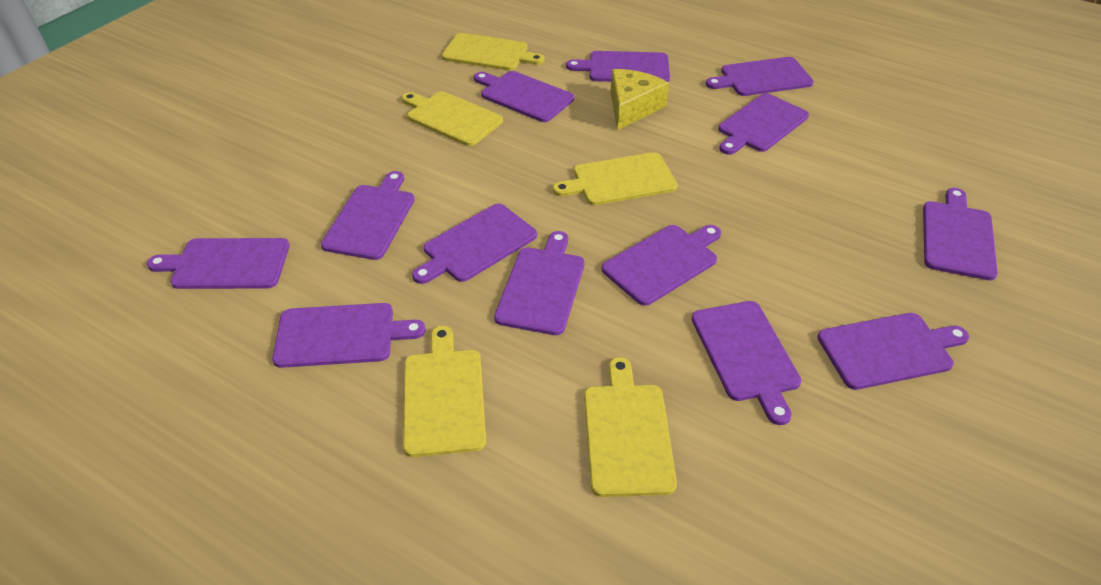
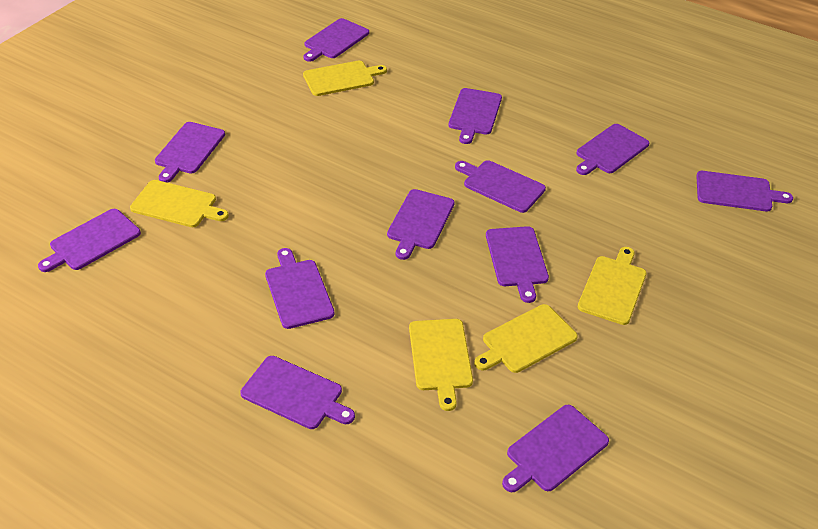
purple cutting board: [147,238,289,289] [272,303,426,368] [321,171,415,260] [412,204,537,284] [474,71,574,122] [494,231,585,335] [566,51,670,82] [602,225,721,306] [692,301,802,425] [706,57,814,96] [718,93,809,155] [817,313,969,390] [923,188,998,280] = 13 -> [38,209,141,272] [155,122,225,183] [241,356,355,429] [265,248,335,329] [303,18,369,62] [387,189,455,260] [449,88,502,144] [455,160,546,213] [486,226,549,303] [502,405,609,492] [576,124,649,175] [696,171,793,211] = 12
yellow cheese: [611,69,669,130] = 1 -> none = 0

